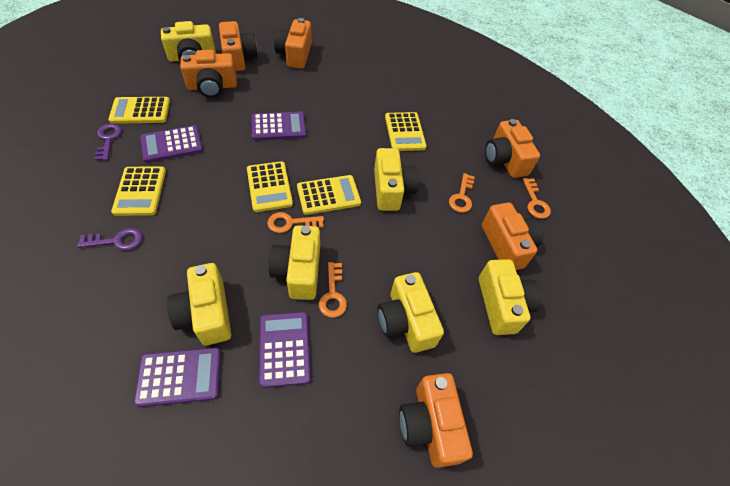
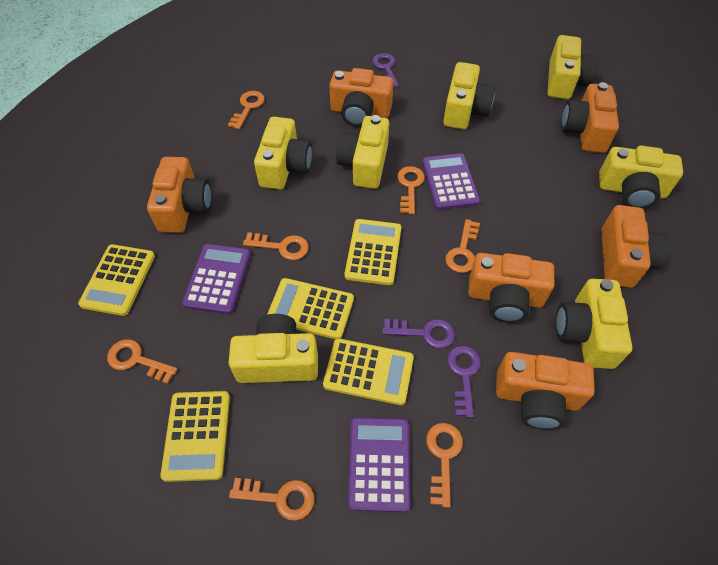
orange key: [267,212,324,233] [319,262,347,318] [449,173,475,213] [523,178,551,219] = 4 -> [107,339,177,384] [228,91,265,129] [229,478,314,521] [243,232,309,260] [397,166,425,214] [426,423,463,508] [445,219,480,273] = 7
purple calculator: [134,347,221,407] [140,125,203,163] [251,112,306,140] [259,312,311,388] = 4 -> [182,244,251,314] [348,417,411,512] [422,153,480,210] = 3
purple key: [77,228,142,250] [95,123,122,161] = 2 -> [372,53,399,88] [382,319,455,349] [447,345,481,418] = 3
yellow camera: [161,21,216,62] [167,263,231,346] [268,225,320,300] [374,148,419,211] [378,272,444,353] [479,259,542,335] = 6 -> [229,314,318,383] [254,117,312,190] [336,115,389,189] [443,62,495,129] [547,35,599,99] [556,279,632,369] [599,146,683,209] = 7

